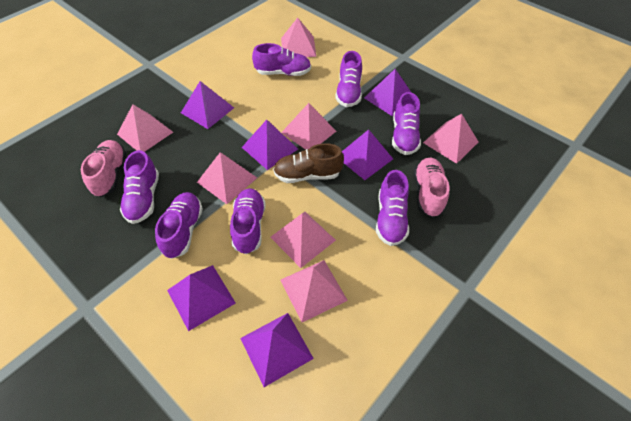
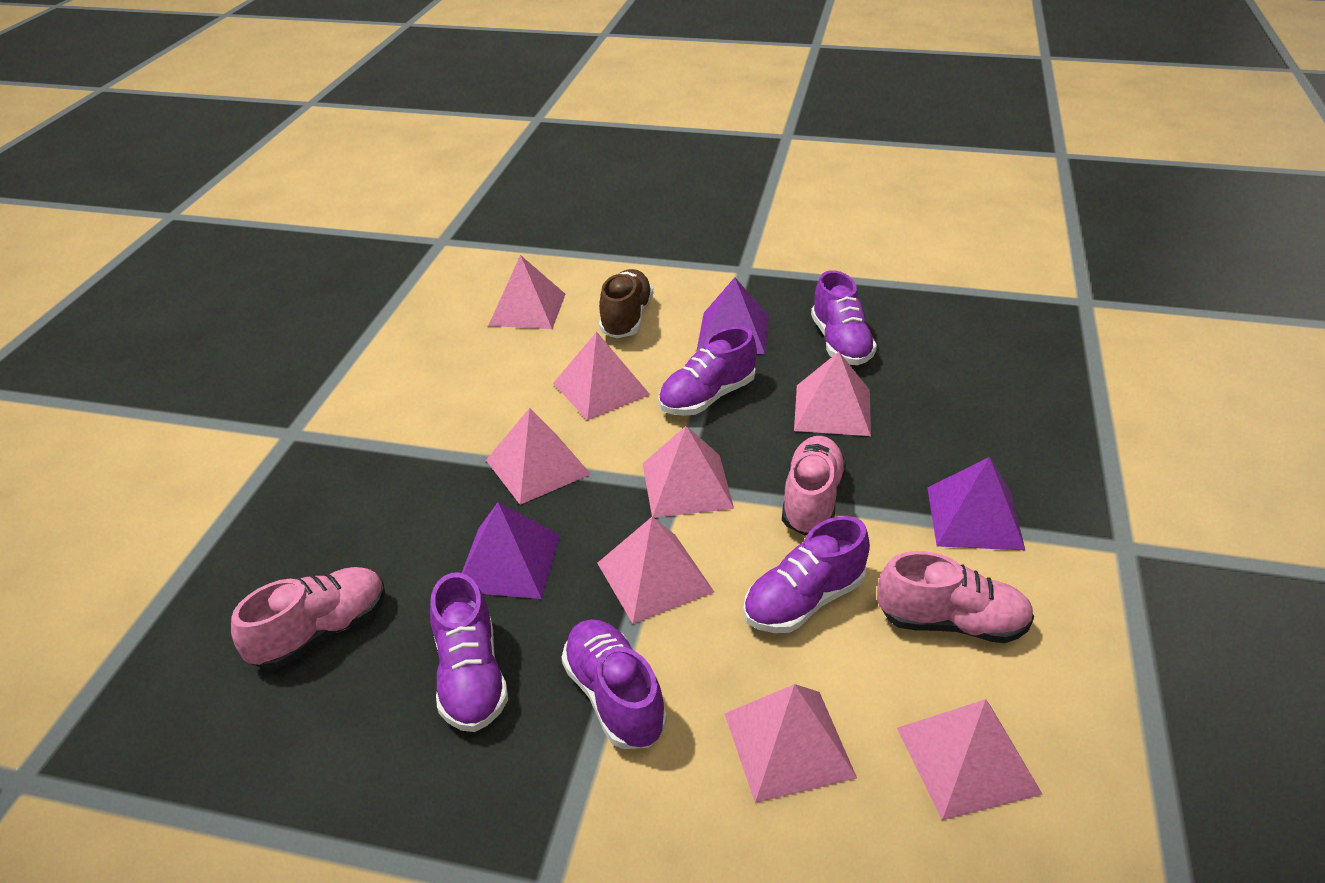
pink pyramid: [117,104,173,152] [197,152,257,204] [270,212,336,268] [280,260,348,322] [281,18,316,57] [281,103,336,150] [423,114,478,164] = 7 -> [486,408,591,505] [488,255,565,329] [553,332,650,420] [597,517,714,624] [642,426,734,518] [724,684,857,803] [794,352,871,436] [897,699,1043,820] = 8
pink shoe: [81,140,127,197] [414,158,449,217] = 2 -> [231,567,385,670] [782,436,846,535] [877,551,1034,643] = 3
purple pyramid: [167,265,236,331] [181,81,234,129] [240,313,314,387] [242,120,298,170] [342,129,393,180] [364,69,412,116] = 6 -> [462,502,560,599] [697,277,769,354] [927,457,1026,551] = 3
purple shoe: [120,150,159,224] [155,192,203,259] [230,188,266,254] [252,43,311,76] [335,51,362,107] [376,170,409,246] [392,92,421,155] = 7 -> [430,572,508,732] [561,619,667,749] [658,327,757,416] [743,516,870,633] [811,270,877,365] = 5

